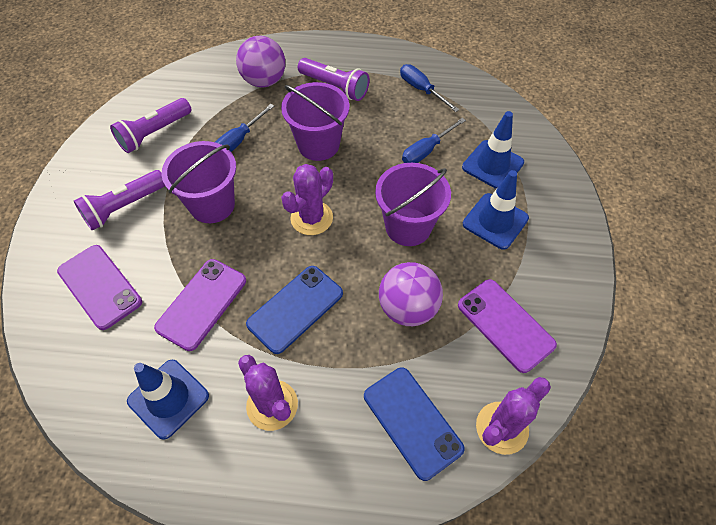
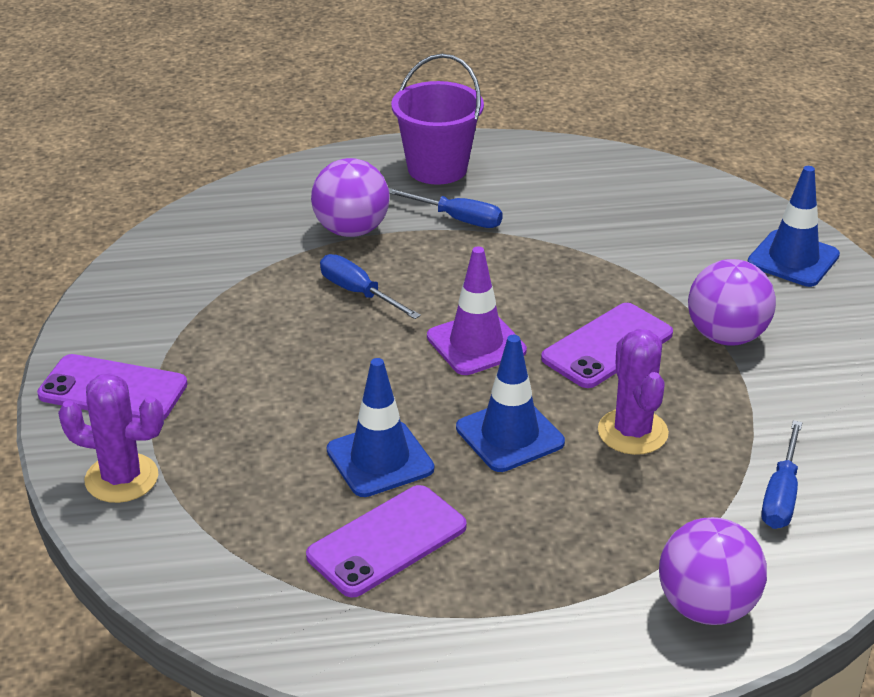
blue phone: [246,266,343,354] [364,367,465,481] = 2 -> none = 0
purple ball: [236,36,285,87] [379,262,443,326] = 2 -> [311,158,390,237] [659,517,767,625] [688,259,776,346] = 3
purple bucket: [161,141,236,223] [281,82,349,161] [375,163,451,246] = 3 -> [391,54,484,185] = 1
purple cactus: [238,355,298,431] [281,164,333,235] [476,377,551,455] = 3 -> [58,373,164,503] [598,329,669,455] = 2
purple flashlight: [74,170,165,230] [110,98,192,153] [298,58,369,101] = 3 -> none = 0
purple traffic cone: none = 0 -> [427,247,527,375] = 1

